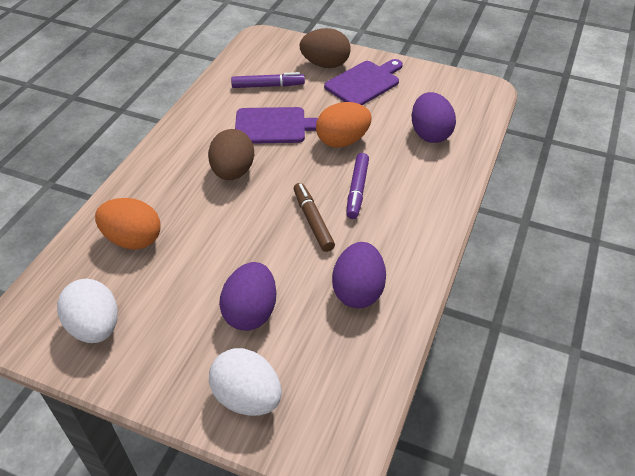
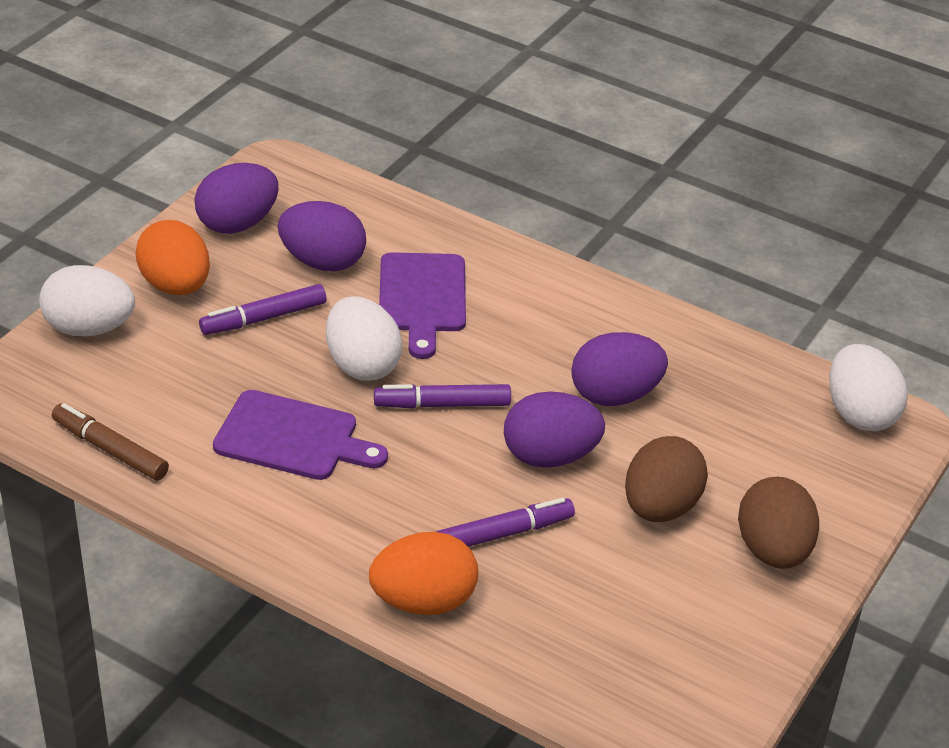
purple egg: [219,262,276,331] [332,242,386,308] [412,92,456,143] = 3 -> [195,163,278,234] [277,201,366,271] [504,391,605,468] [571,332,668,406] = 4
purple marker: [231,72,305,88] [346,153,369,219] = 2 -> [199,284,327,335] [374,384,511,409] [436,498,575,547] = 3
white egg: [57,279,118,343] [209,348,282,416] = 2 -> [39,265,135,336] [326,296,402,381] [829,344,908,431] = 3

